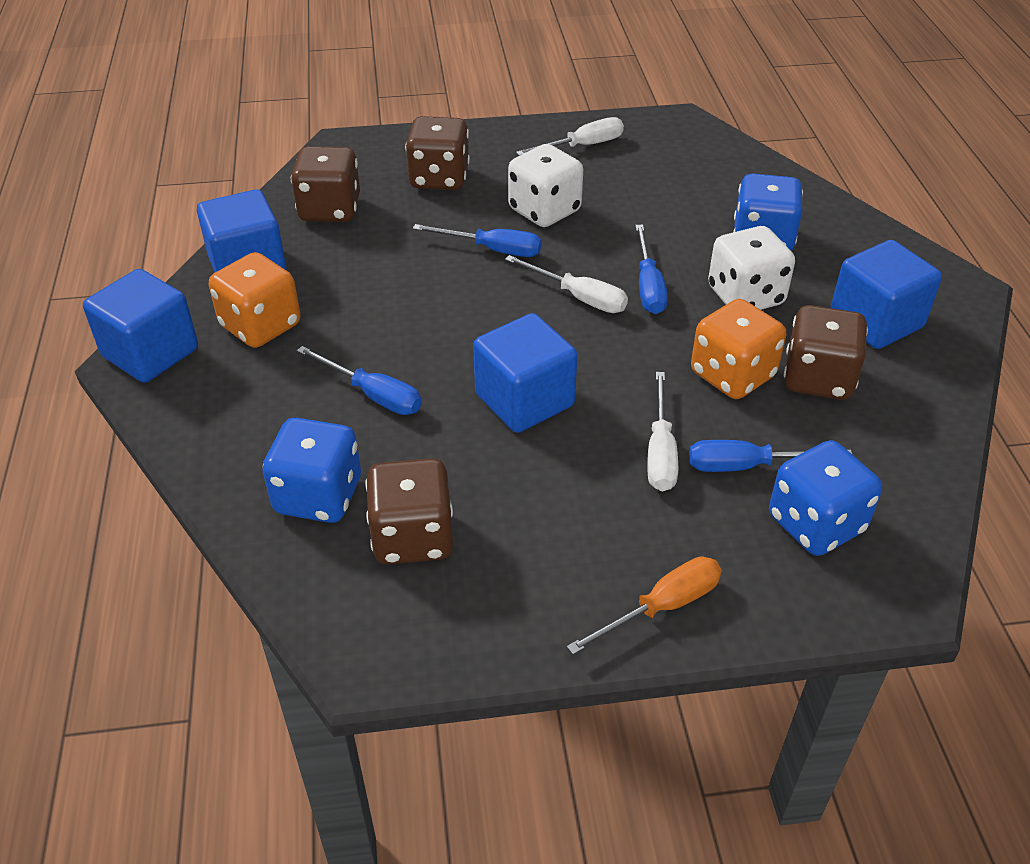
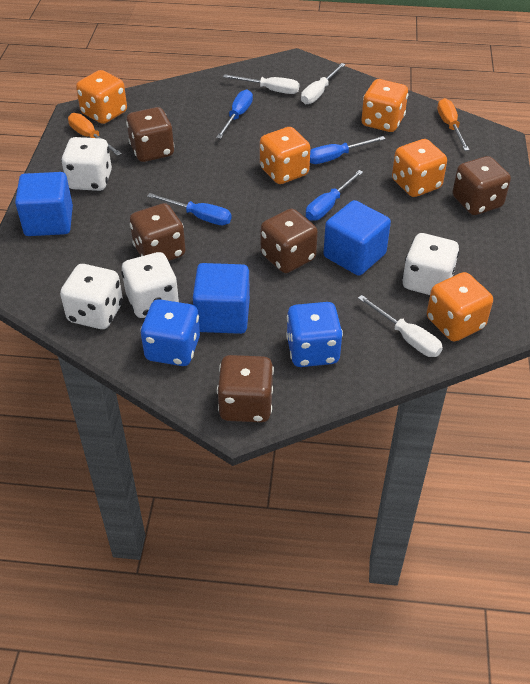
blue cube: [83,269,198,383] [197,190,286,272] [473,313,578,433] [830,240,942,349] = 4 -> [15,172,73,236] [193,263,250,334] [323,200,391,276] = 3
blue dice: [263,418,361,523] [733,174,803,251] [769,440,882,556] = 3 -> [140,299,200,366] [286,302,343,367] = 2
brown dice: [291,146,360,222] [365,458,453,565] [405,116,470,190] [784,305,868,400] = 4 -> [126,107,174,162] [130,203,186,261] [217,355,274,422] [261,209,318,273] [452,156,511,215] = 5
orange dice: [209,252,301,348] [691,299,786,399] = 2 -> [76,70,127,124] [260,127,310,184] [361,79,408,132] [392,139,447,197] [427,272,493,341] = 5
orange screwdriver: [567,556,722,655] = 1 -> [68,113,122,156] [437,98,469,151] = 2
white dice: [508,144,583,227] [708,226,795,310] = 2 -> [60,264,123,329] [61,137,112,191] [121,252,179,318] [402,233,459,295] = 4

